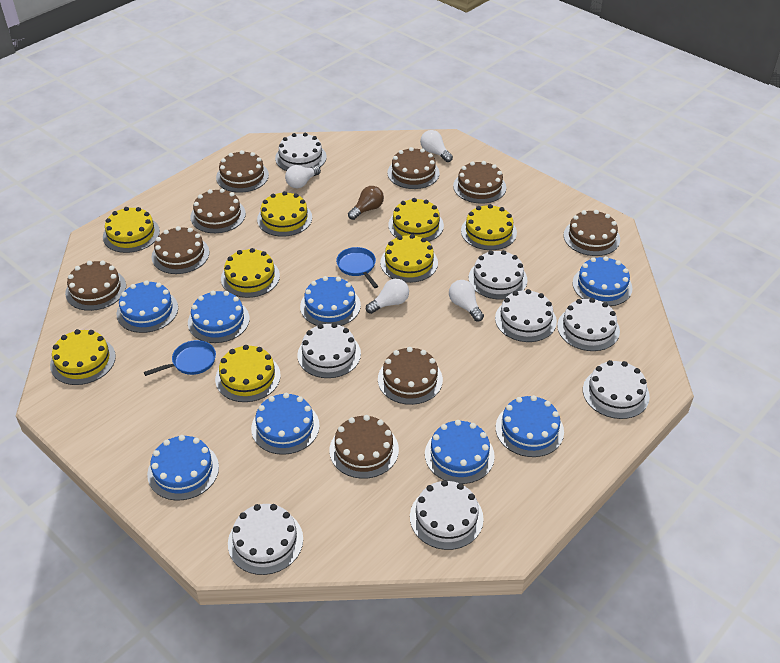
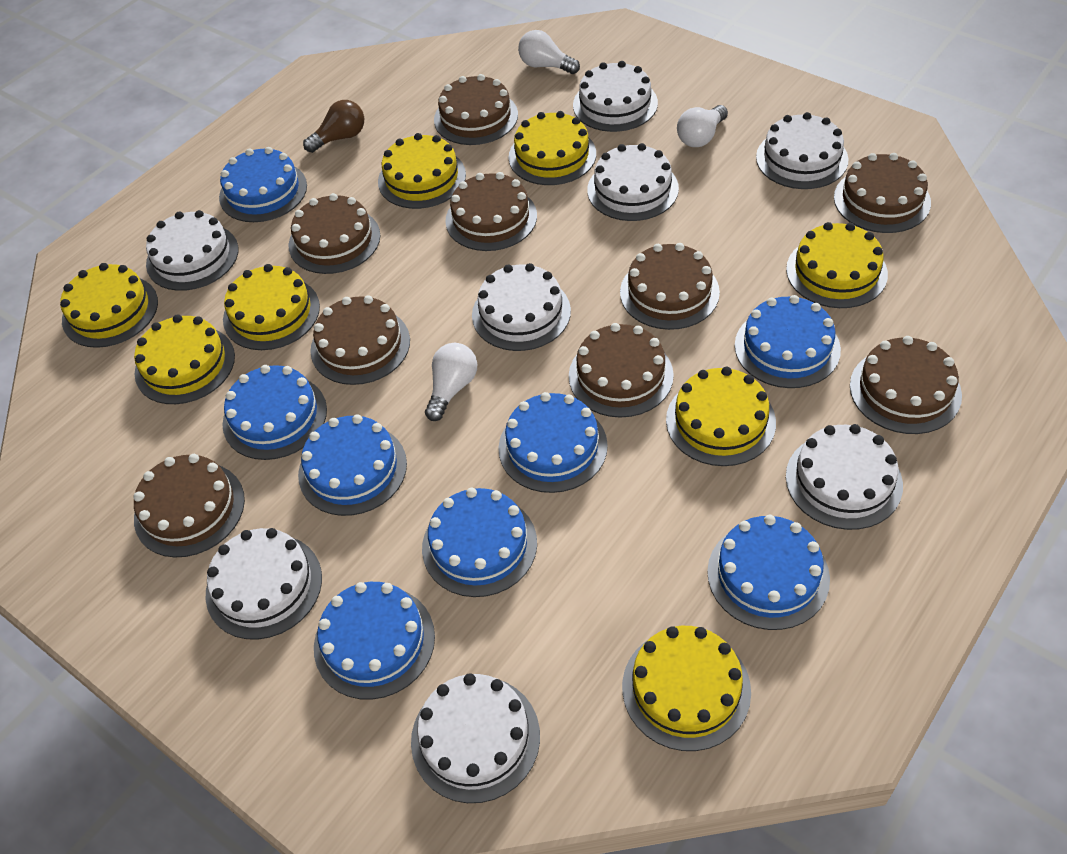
blue pan: [144,340,216,376] [336,247,378,288] = 2 -> none = 0
white light bulb: [285,165,321,188] [366,279,409,314] [420,130,453,162] [449,280,484,321] = 4 -> [425,343,477,421] [518,30,580,74] [677,105,728,147] = 3

